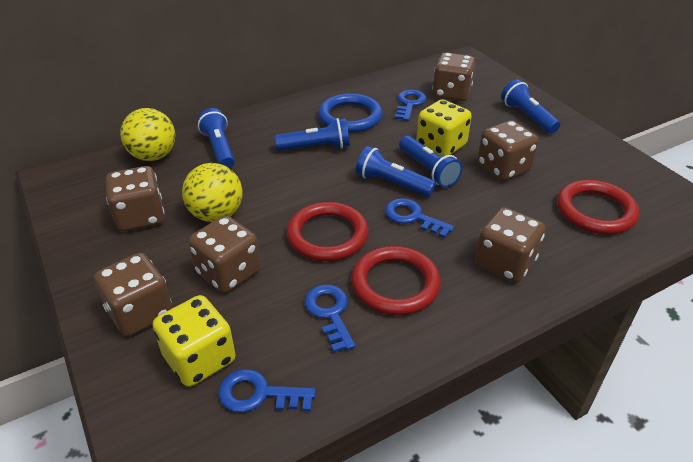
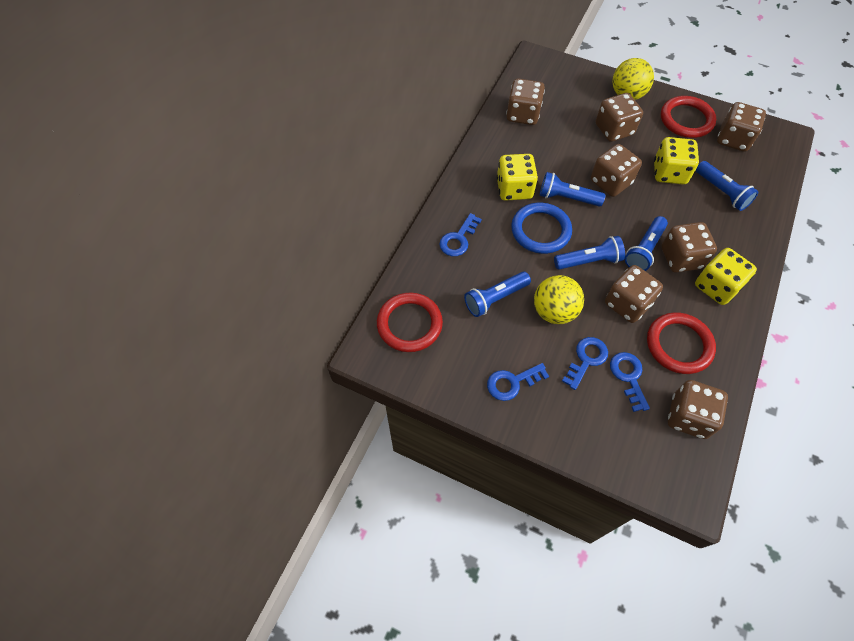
brown dice: [94,253,173,336] [106,166,165,231] [188,216,261,293] [432,52,476,101] [475,207,545,283] [477,120,539,181] = 6 -> [506,79,545,125] [591,144,642,197] [596,93,643,142] [605,265,663,323] [661,222,717,273] [668,380,728,439] [717,102,766,152] = 7
yellow dice: [153,295,236,387] [416,99,472,156] = 2 -> [497,154,538,201] [654,137,699,184] [695,248,757,305] = 3

